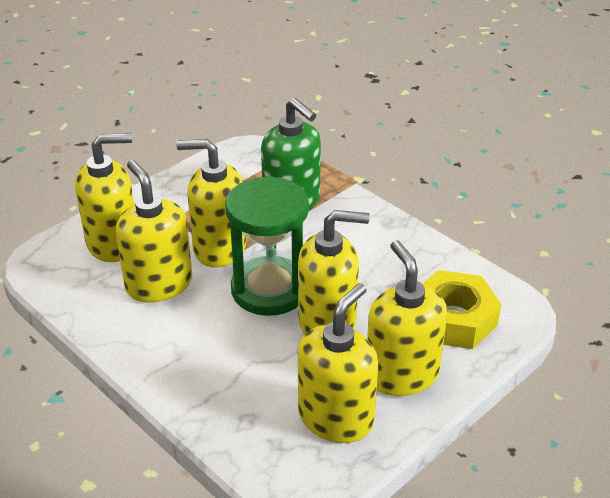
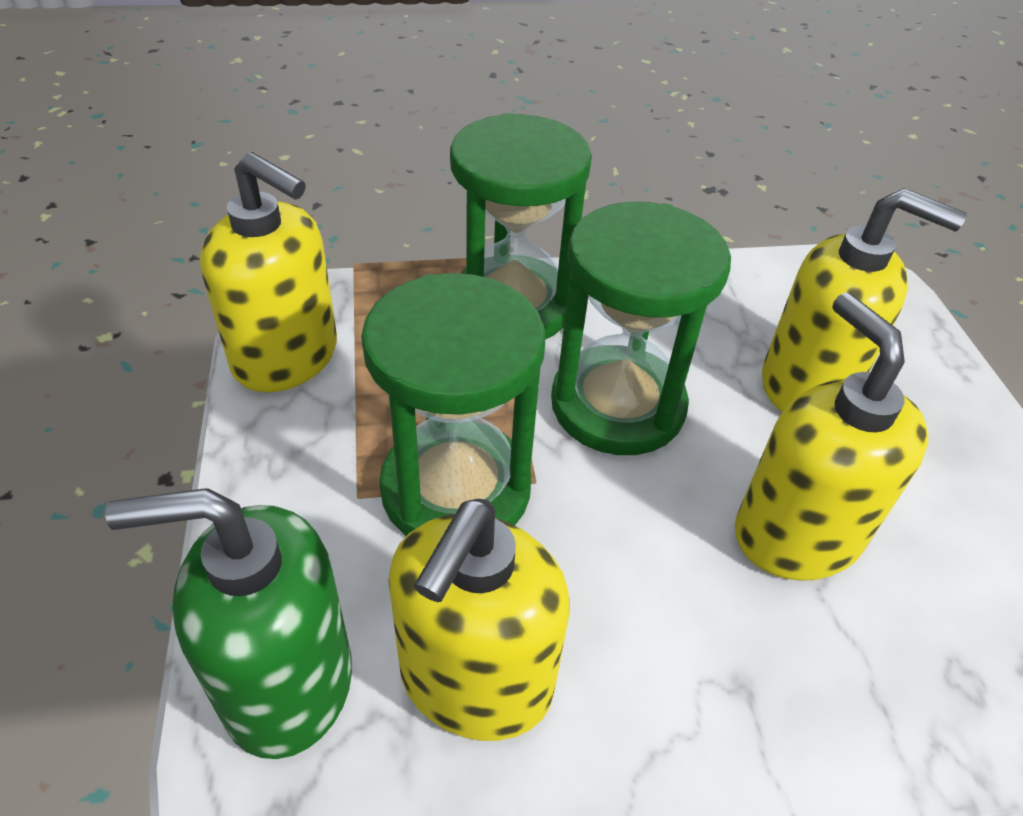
green hourglass: [225,176,309,316] = 1 -> [361,273,545,536] [450,113,592,339] [551,202,731,455] = 3
yellow nut: [422,270,501,349] = 1 -> none = 0
yellow soap dispenser: [75,133,134,262] [116,160,192,303] [176,139,247,267] [298,210,370,334] [298,283,379,443] [367,240,447,396] = 6 -> [200,152,337,392] [388,499,569,741] [735,293,928,581] [762,188,967,412] = 4

